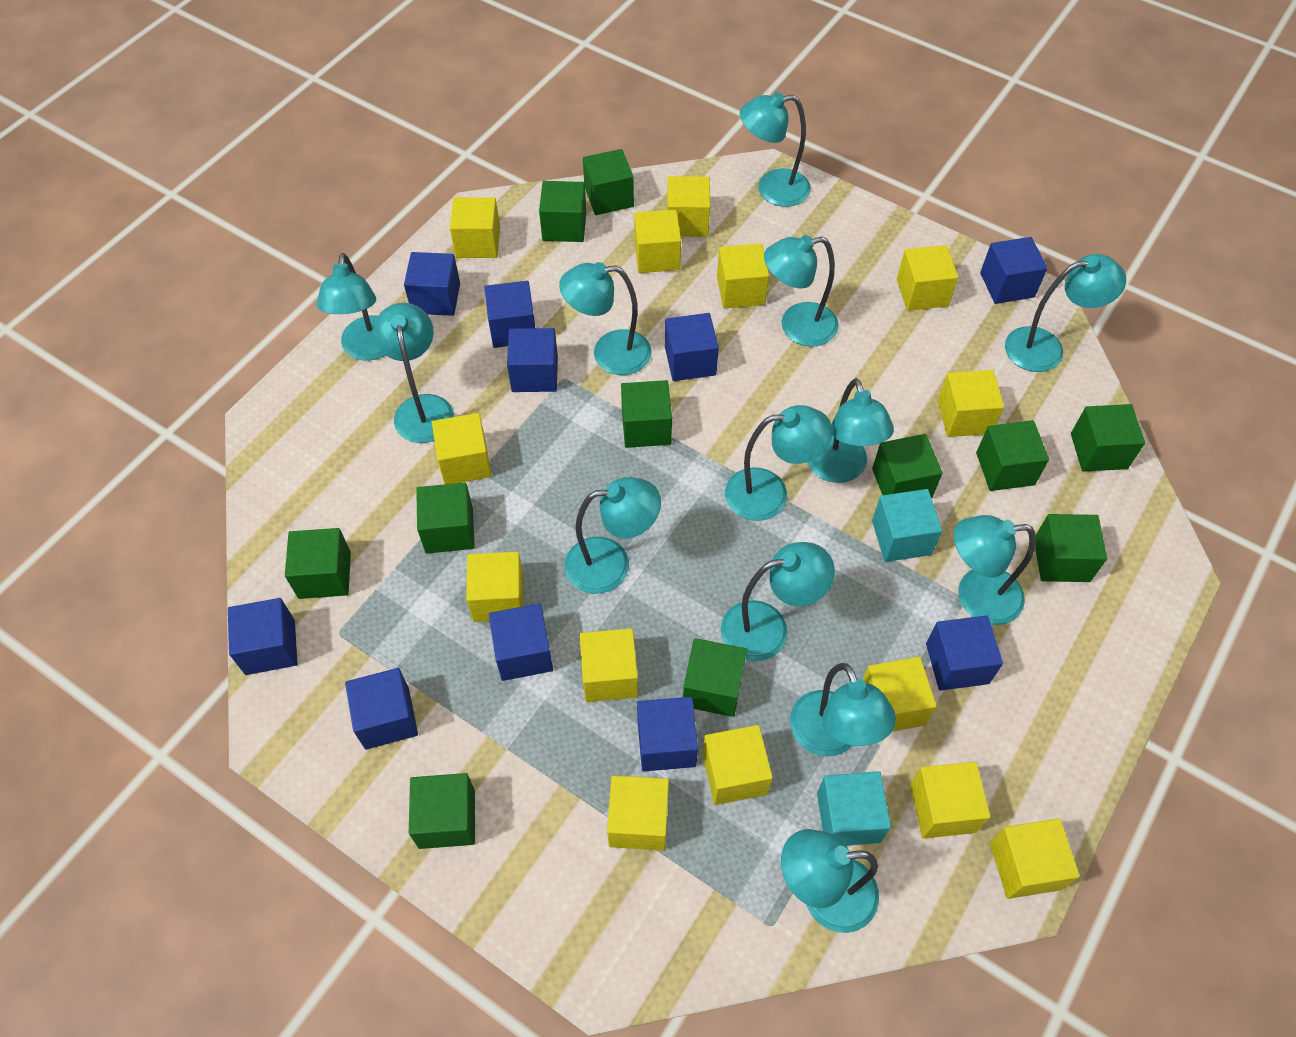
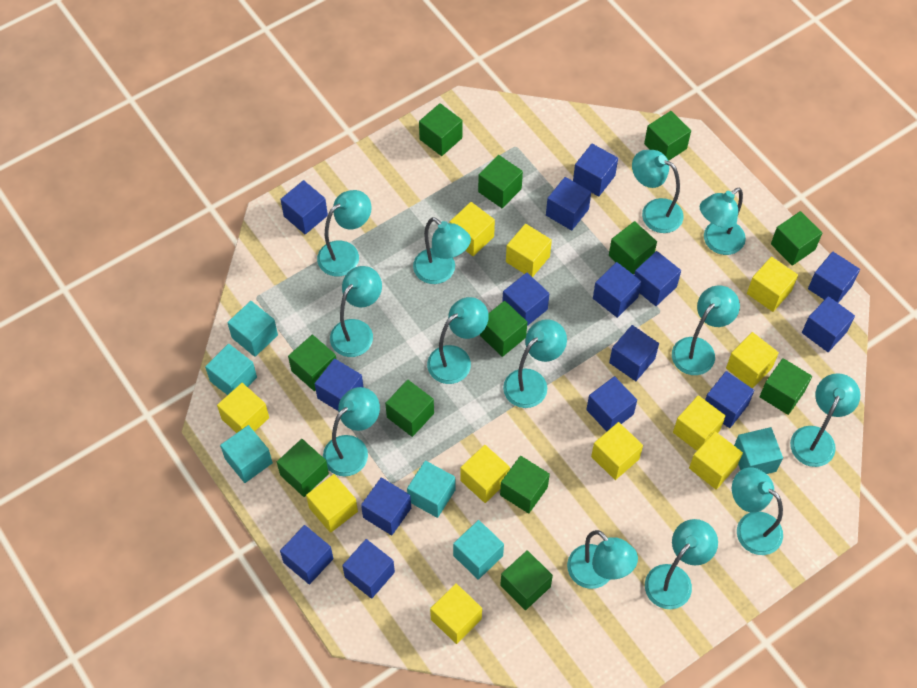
blue cube: [228,598,297,675] [345,668,418,750] [404,252,460,316] [484,281,535,348] [489,603,553,681] [507,328,558,392] [637,697,698,772] [665,313,719,381] [926,615,1003,691] [980,237,1047,304] = 10 -> [280,180,328,234] [280,525,334,585] [314,358,363,411] [342,539,395,599] [361,477,411,535] [502,273,550,326] [546,177,591,231] [573,144,618,197] [586,376,637,432] [593,262,642,318] [609,325,659,381] [634,251,681,306] [705,371,754,428] [802,296,855,352] [808,251,860,303] = 15
green cube: [285,528,351,599] [409,773,475,849] [416,482,475,554] [539,181,586,242] [583,149,634,215] [621,380,672,448] [683,638,747,717] [872,434,942,499] [976,420,1049,491] [1035,514,1107,582] [1071,404,1145,472] = 11 -> [277,439,329,497] [288,334,336,391] [385,380,434,437] [419,103,462,156] [478,155,523,208] [480,301,527,357] [500,456,550,514] [500,550,553,610] [609,221,657,274] [644,111,691,161] [759,358,812,415] [771,211,822,266] = 12
turquoise cube: [817,771,891,846] [872,489,942,562] = 2 -> [205,344,257,395] [220,425,273,483] [227,301,278,357] [407,460,455,518] [453,520,504,580] [734,427,783,474] = 6
yellow cube: [432,413,492,484] [450,197,500,258] [466,552,524,622] [579,628,638,702] [607,775,669,851] [634,209,681,273] [667,176,710,237] [702,725,773,805] [717,243,769,308] [863,657,937,732] [897,245,958,311] [910,762,991,839] [938,370,1004,437] [990,818,1080,899] = 14 -> [217,383,269,433] [306,474,358,533] [430,583,482,644] [450,202,495,256] [460,445,510,503] [506,224,552,277] [591,422,643,480] [673,395,726,451] [689,431,743,490] [726,332,779,388] [747,256,798,312] = 11

